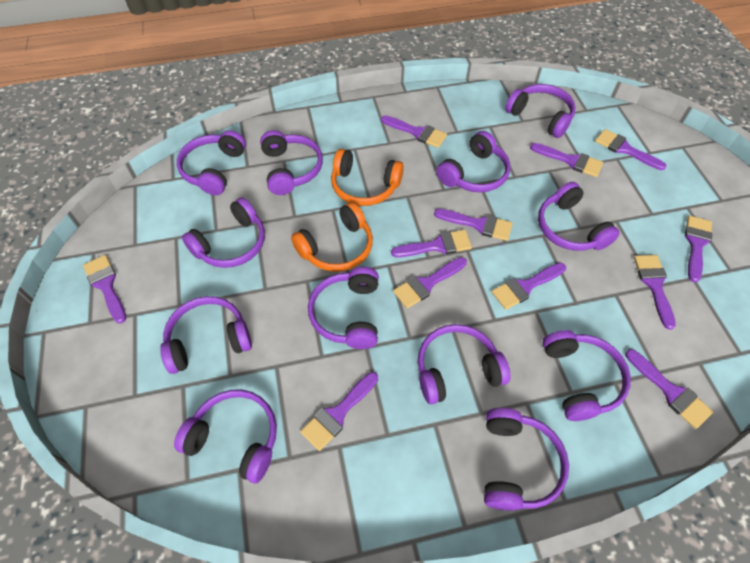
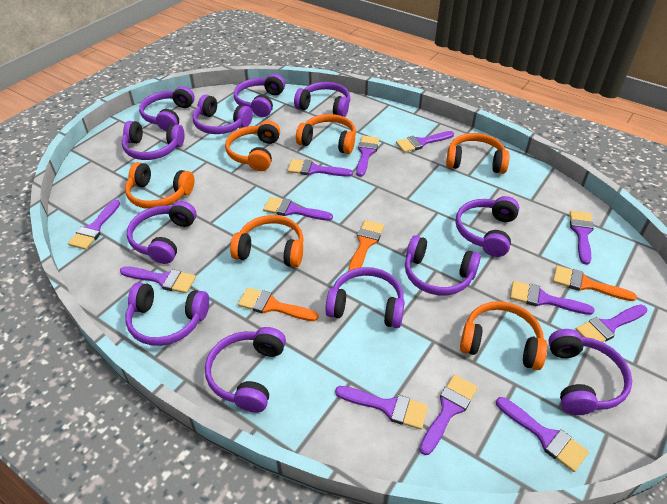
orange brush: none = 0 -> [238,288,319,321] [348,220,384,271] [553,265,637,301] = 3
orange headphones: [291,202,373,272] [331,149,404,206] = 2 -> [125,162,194,209] [225,121,280,171] [230,215,304,267] [296,114,356,154] [446,133,509,174] [460,301,547,370] = 6

